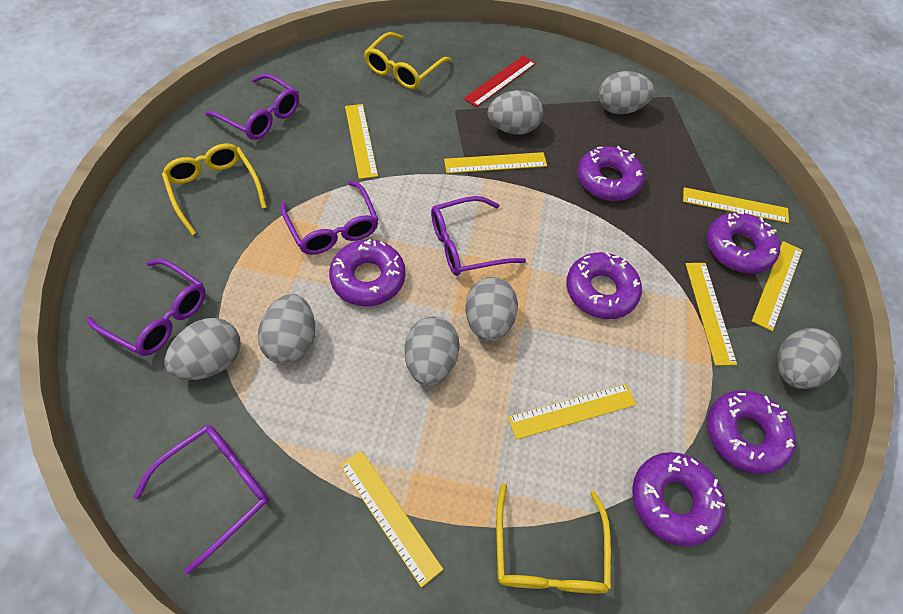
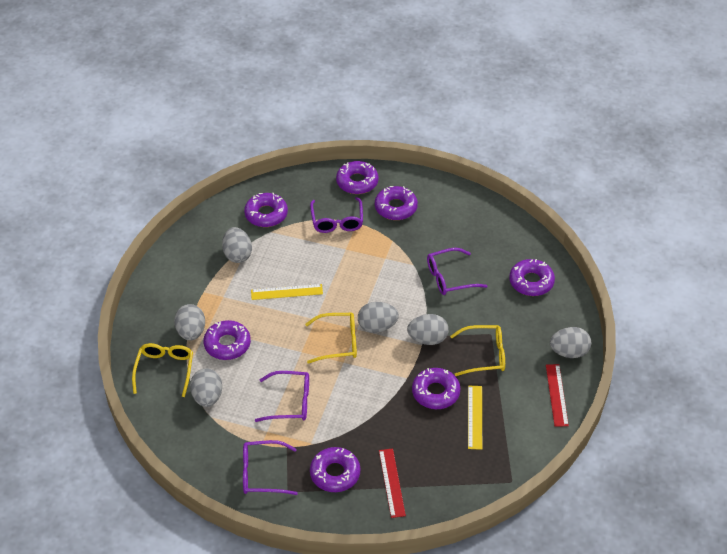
grey egg: [165,318,241,380] [258,294,315,365] [405,317,460,386] [465,277,518,342] [487,90,543,134] [599,71,655,114] [777,328,842,389] = 7 -> [174,304,205,341] [190,368,222,407] [222,227,252,263] [358,302,399,333] [407,314,449,345] [550,327,591,358] = 6
purple donut: [329,239,405,306] [566,252,642,319] [577,146,644,201] [632,452,725,546] [707,212,780,274] [707,390,796,475] = 6 -> [203,320,251,360] [244,193,288,227] [310,447,360,492] [336,161,379,194] [375,186,418,220] [412,368,461,409] [509,259,555,296] = 7
purple glasses: [86,259,206,356] [134,425,269,574] [205,74,299,140] [281,181,379,255] [431,196,526,276] = 5 -> [243,440,298,495] [255,371,309,422] [310,197,363,233] [427,248,487,295] = 4
red ruler: [464,55,536,107] = 1 -> [379,448,406,518] [546,364,569,427] = 2
yellow ruler: [340,450,443,587] [345,104,378,179] [444,152,547,173] [508,384,636,440] [683,187,789,223] [686,263,737,366] [752,241,802,331] = 7 -> [251,284,323,300] [468,386,482,450] = 2

